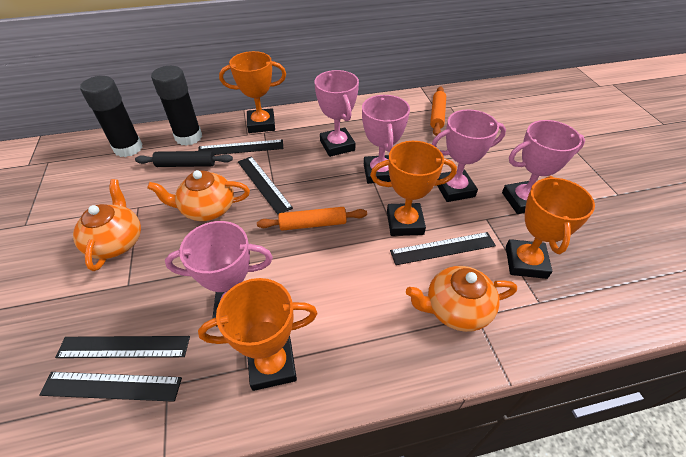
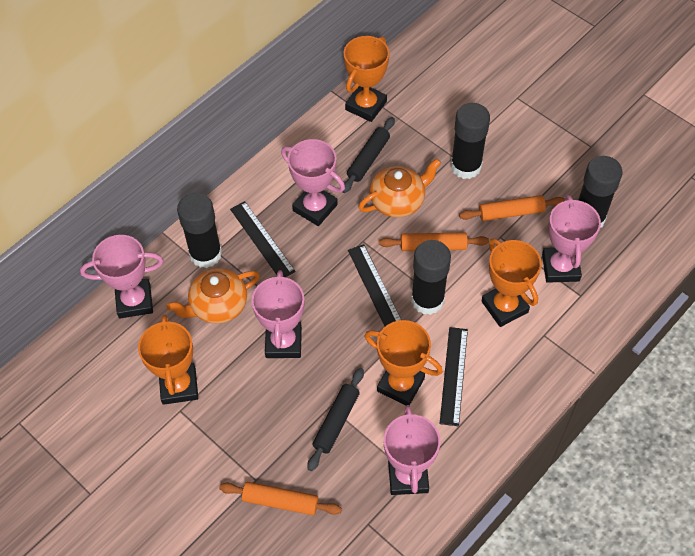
black glue stick: [80,76,143,157] [151,66,202,146] = 2 -> [177,193,222,268] [411,240,451,315] [451,103,490,179] [579,156,623,228] = 4
black rolling pin: [135,151,233,167] = 1 -> [308,368,364,471] [342,117,395,193] = 2
black ruler: [39,372,182,402] [55,336,190,358] [198,139,283,155] [238,156,293,215] [390,232,496,265] = 5 -> [230,201,296,277] [348,244,401,326] [440,327,468,426] = 3
orange rolling pin: [257,207,367,231] [430,86,446,136] = 2 -> [219,482,342,515] [379,232,489,251] [459,195,564,221] = 3
orange teapot: [73,179,141,271] [147,170,250,221] [406,266,517,332] = 3 -> [167,268,260,324] [358,158,441,218] = 2

